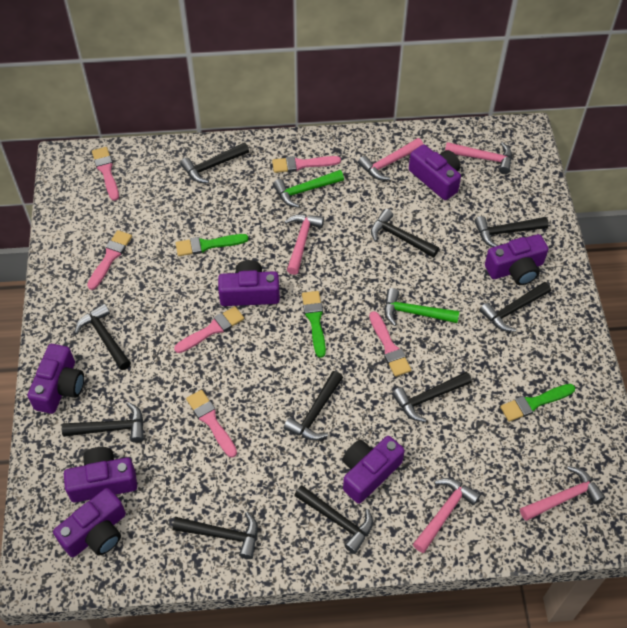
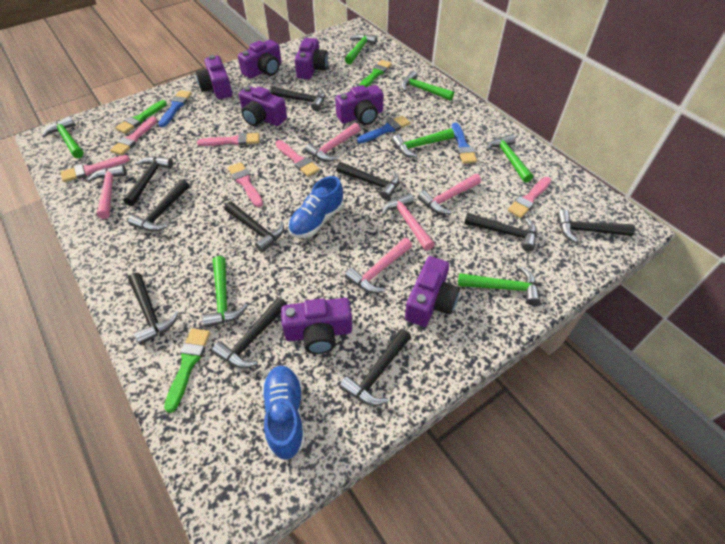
blue brush: none = 0 -> [158,90,192,127] [357,116,410,143] [452,123,477,164] = 3
blue shoe: none = 0 -> [262,366,305,460] [288,176,344,238] = 2
green hammer: [273,170,344,208] [384,288,459,326] = 2 -> [42,116,84,158] [202,256,248,328] [345,34,377,64] [392,129,454,158] [401,71,454,101] [458,266,540,305] [486,134,533,183] = 7

